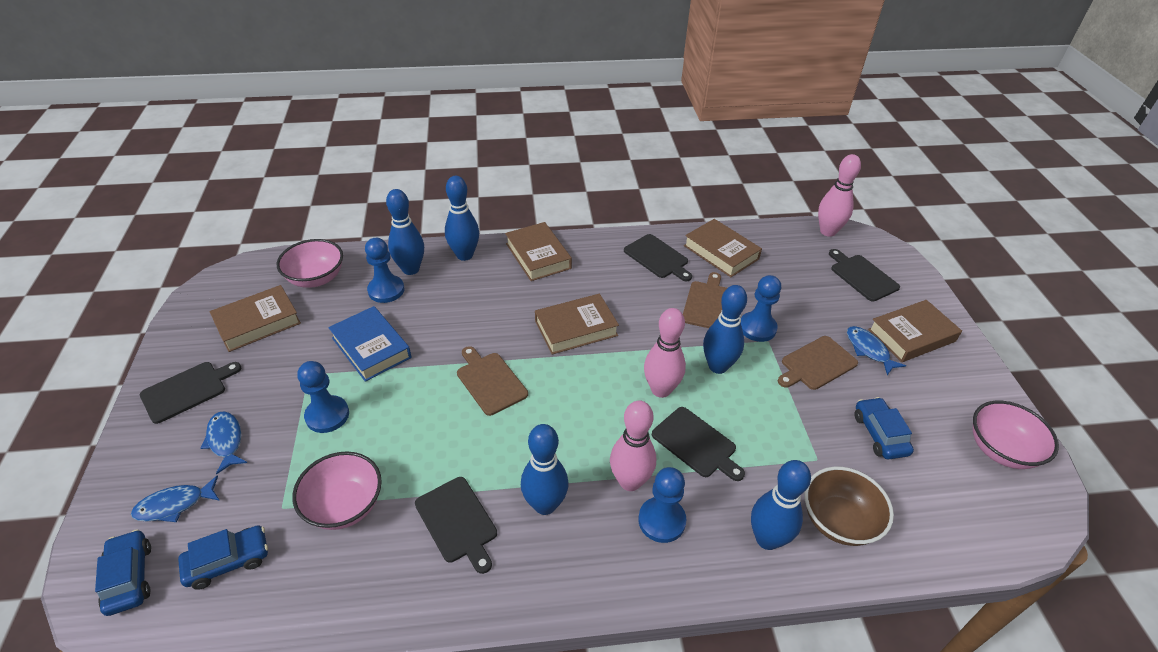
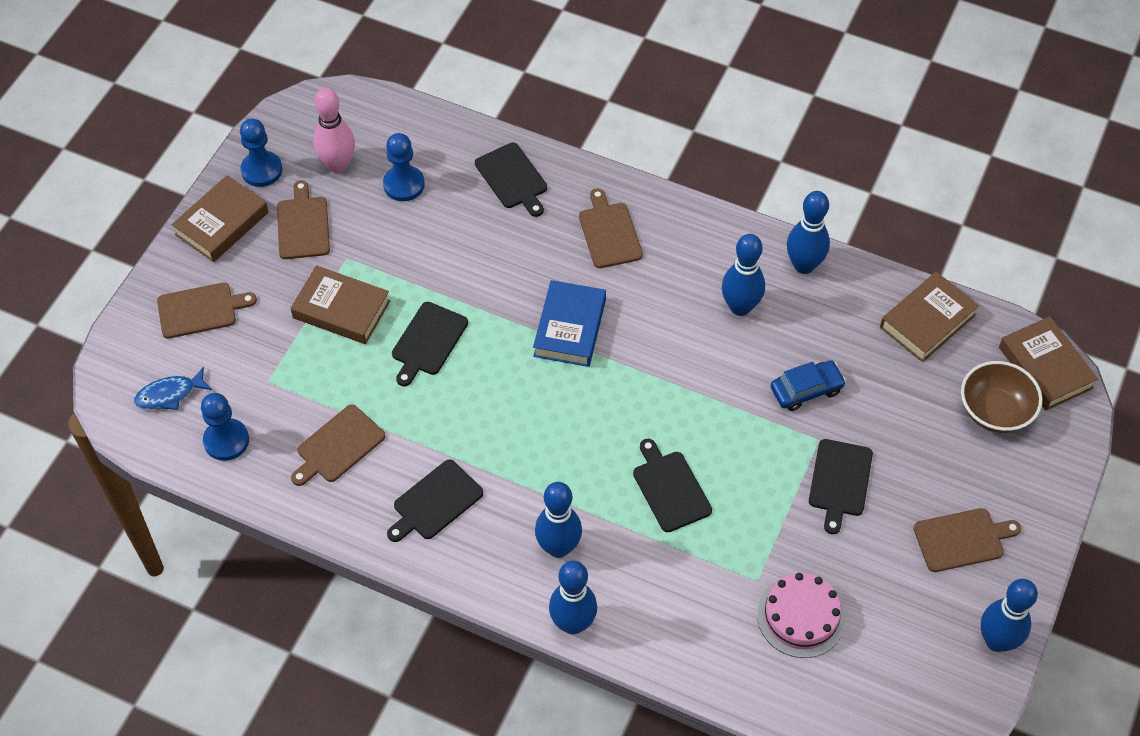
blue car: [95,529,151,616] [178,525,268,590] [855,397,914,459] = 3 -> [771,360,846,411] = 1
blue fish: [131,475,220,522] [201,411,247,474] [847,326,906,375] = 3 -> [134,367,212,410] = 1
blue pawn: [297,361,349,433] [365,238,404,303] [638,467,686,543] [741,275,781,342] = 4 -> [201,393,249,461] [240,119,283,187] [383,133,425,201] = 3
brown book: [210,285,301,352] [505,222,572,281] [535,294,619,354] [684,219,762,277] [868,300,962,362] = 5 -> [171,175,269,262] [291,265,390,344] [880,272,979,362] [999,316,1098,410] = 4
brown cutting board: [457,346,528,416] [683,272,727,328] [778,336,858,390] = 3 -> [157,283,257,339] [277,180,330,259] [291,405,385,486] [579,188,643,268] [913,508,1021,572] = 5
pink bowl: [276,239,343,288] [292,451,382,530] [973,401,1059,469] = 3 -> none = 0
pink bowling pin: [610,400,656,491] [644,308,686,398] [818,154,861,237] = 3 -> [313,88,355,173] = 1
pink cake: none = 0 -> [757,573,846,658] = 1

